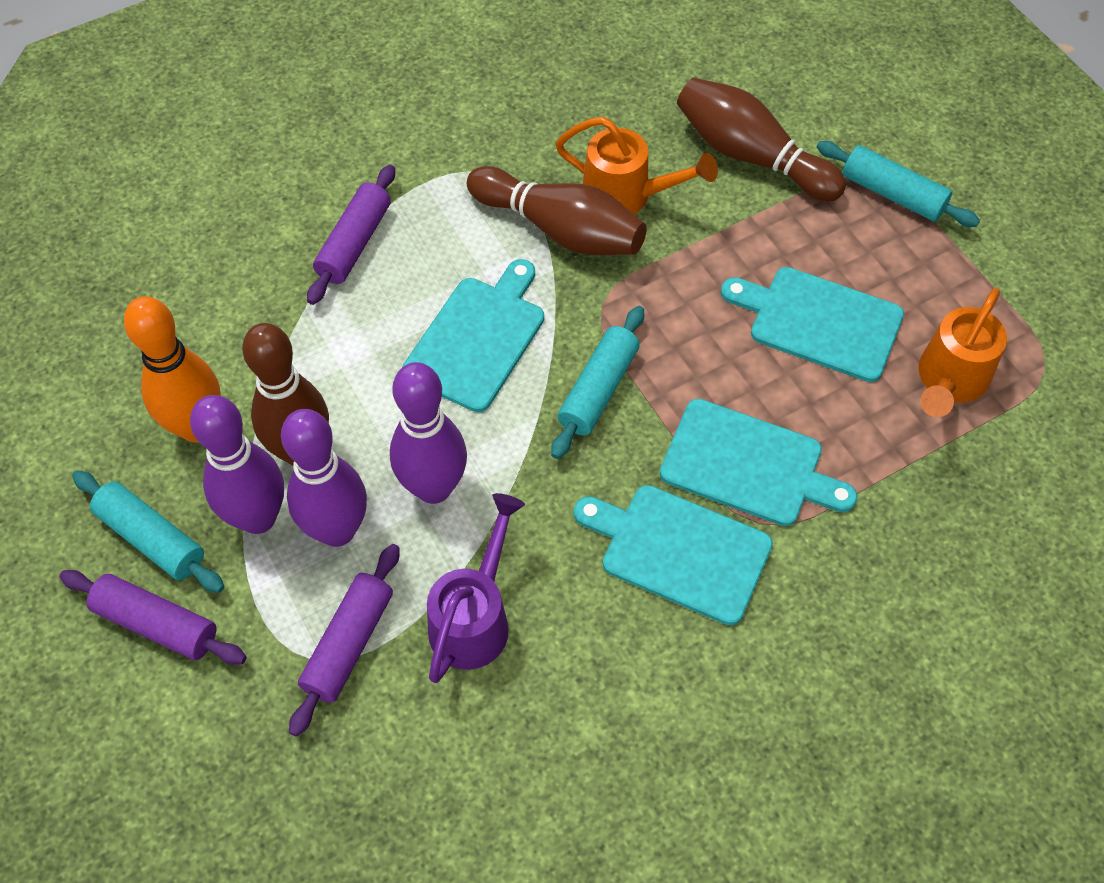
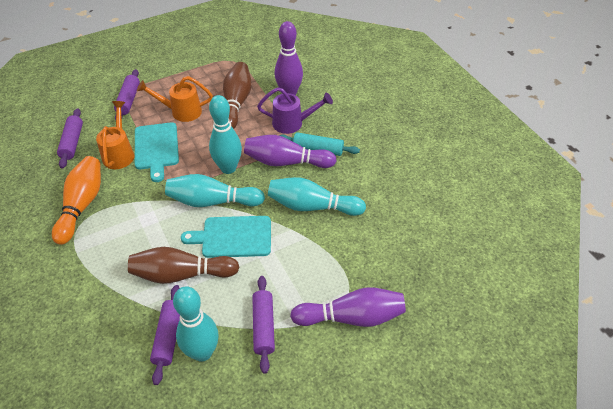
brown bowling pin: [242,323,329,465] [467,166,647,255] [677,78,846,201] = 3 -> [128,247,239,284] [223,62,252,129] = 2
purple rolling pin: [59,570,246,665] [289,544,399,737] [307,165,395,305] = 3 -> [57,108,83,169] [114,69,140,120] [150,285,180,385] [252,276,275,374] = 4
turquoise bowling pin: none = 0 -> [165,174,265,207] [173,286,219,362] [209,95,242,174] [268,177,366,216] = 4
turquoise cutting board: [402,259,544,412] [574,485,773,625] [660,399,857,526] [721,267,904,382] = 4 -> [135,122,179,182] [181,216,271,258] = 2
turquoise rolling pin: [72,470,225,593] [551,306,644,459] [817,141,980,227] = 3 -> [279,132,360,156] = 1

